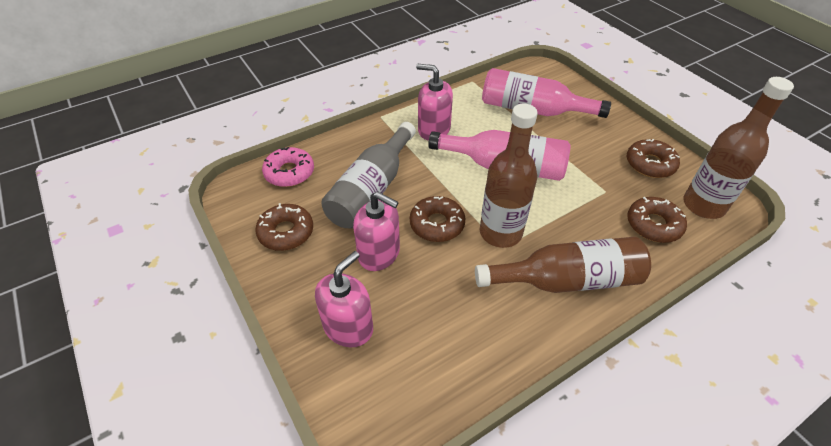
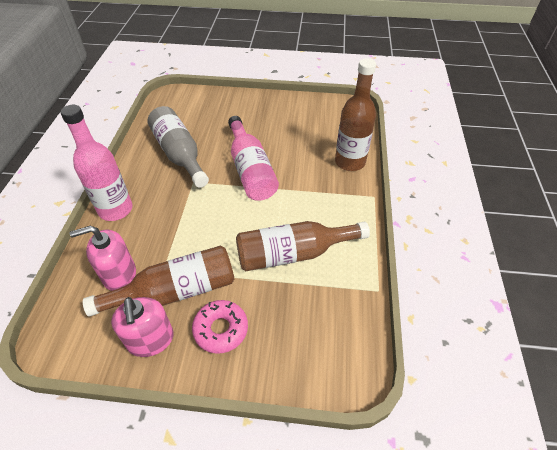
brown donut: [256,203,313,251] [410,196,466,242] [627,139,680,178] [627,197,687,243] = 4 -> none = 0
pink soap dispenser: [315,251,373,347] [353,191,400,271] [416,64,453,141] = 3 -> [70,226,136,291] [111,297,174,357] = 2

